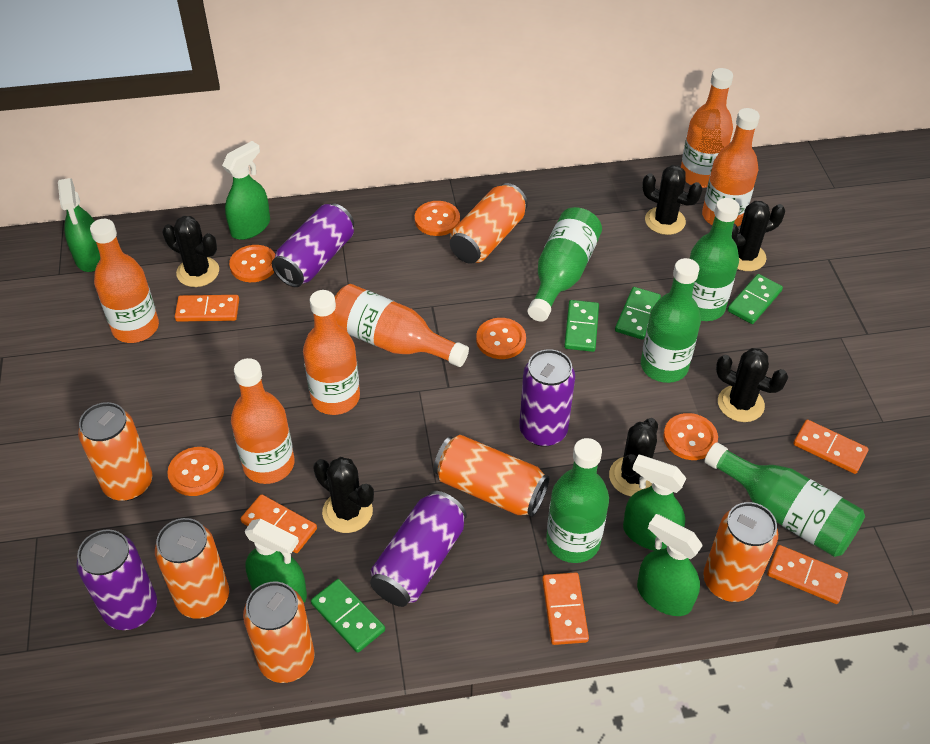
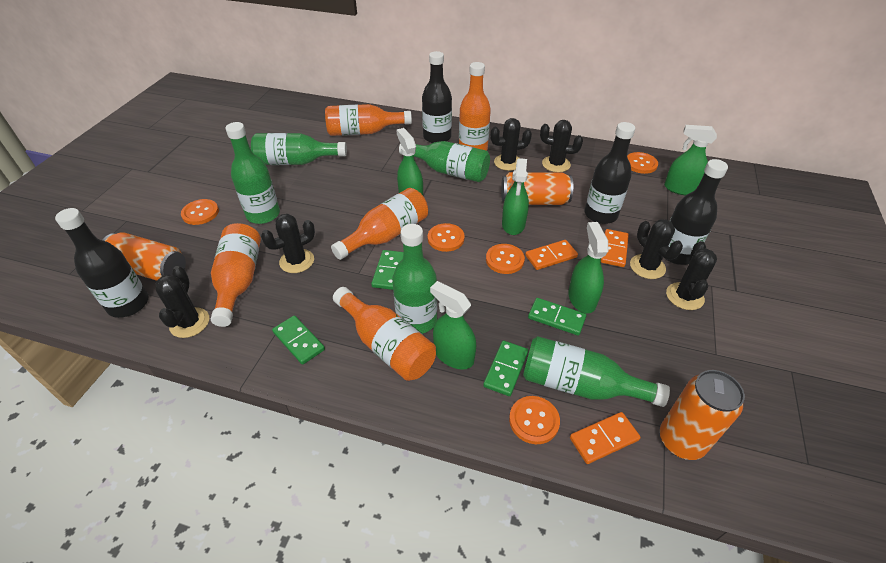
black bottle: none = 0 -> [55,208,149,318] [422,51,452,143] [585,122,635,224] [666,159,728,265] = 4
orange bottle: [90,219,159,343] [231,358,294,484] [303,290,360,415] [335,284,469,367] [681,68,733,188] [702,108,760,227] = 6 -> [211,223,261,327] [325,104,412,136] [331,188,428,260] [333,287,436,381] [459,62,491,151] = 5
orange can: [78,402,152,501] [155,518,229,619] [243,582,315,683] [434,435,549,517] [450,183,528,264] [703,502,778,602] = 6 -> [103,232,186,281] [501,172,573,205] [660,370,745,460] = 3
orange domino: [175,295,239,322] [241,494,317,553] [542,573,589,645] [767,545,848,604] [793,420,869,474] = 5 -> [525,240,578,270] [570,412,641,464] [601,229,629,267] = 3
purple can: [76,529,157,630] [272,203,354,287] [370,491,467,607] [519,349,575,447] = 4 -> none = 0

